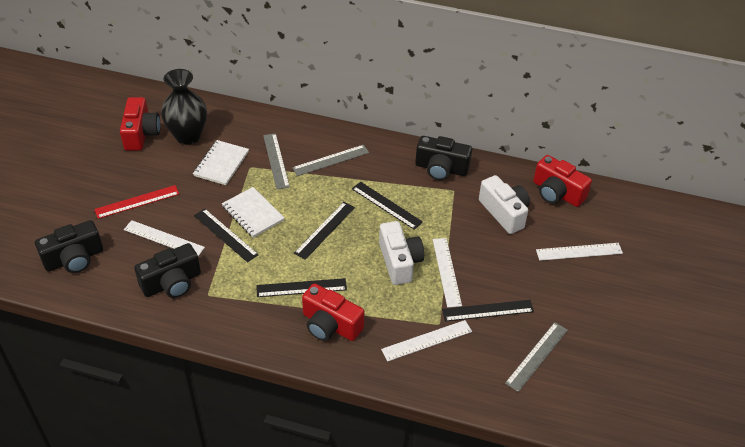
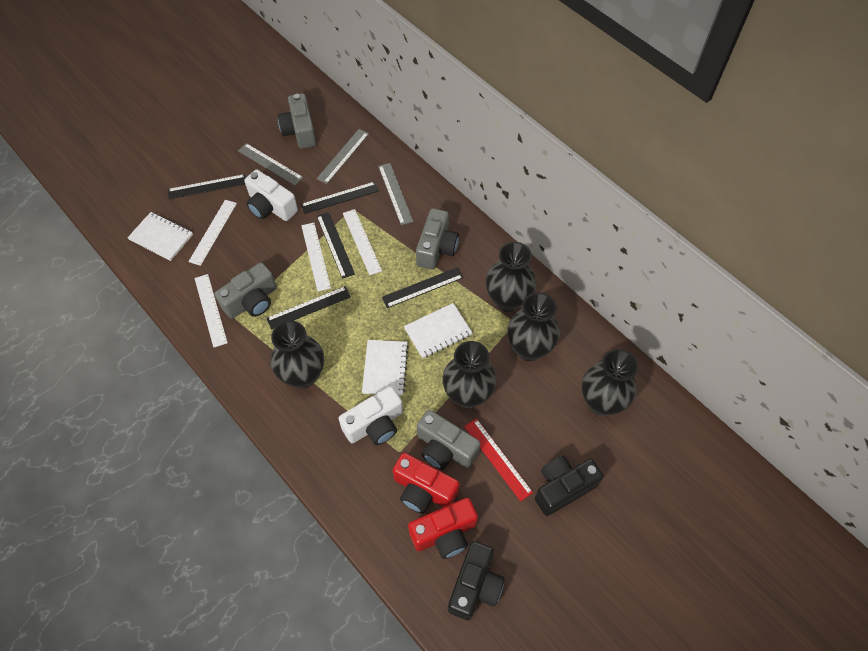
black camera: [35,220,103,273] [134,243,201,298] [415,136,472,180] = 3 -> [448,541,505,620] [535,456,604,516] = 2
black vase: [161,69,207,145] = 1 -> [270,321,324,389] [442,341,497,408] [486,242,536,312] [507,292,560,361] [581,349,638,416] = 5
grey camera: none = 0 -> [214,262,277,319] [278,93,316,149] [416,208,459,270] [417,410,481,470] = 4
red camera: [120,97,160,151] [302,283,365,341] [533,155,592,207] = 3 -> [393,453,460,514] [408,498,478,559] = 2
white notebook: [193,140,249,185] [222,187,284,238] = 2 -> [127,212,193,261] [362,340,409,396] [404,303,473,359] = 3

